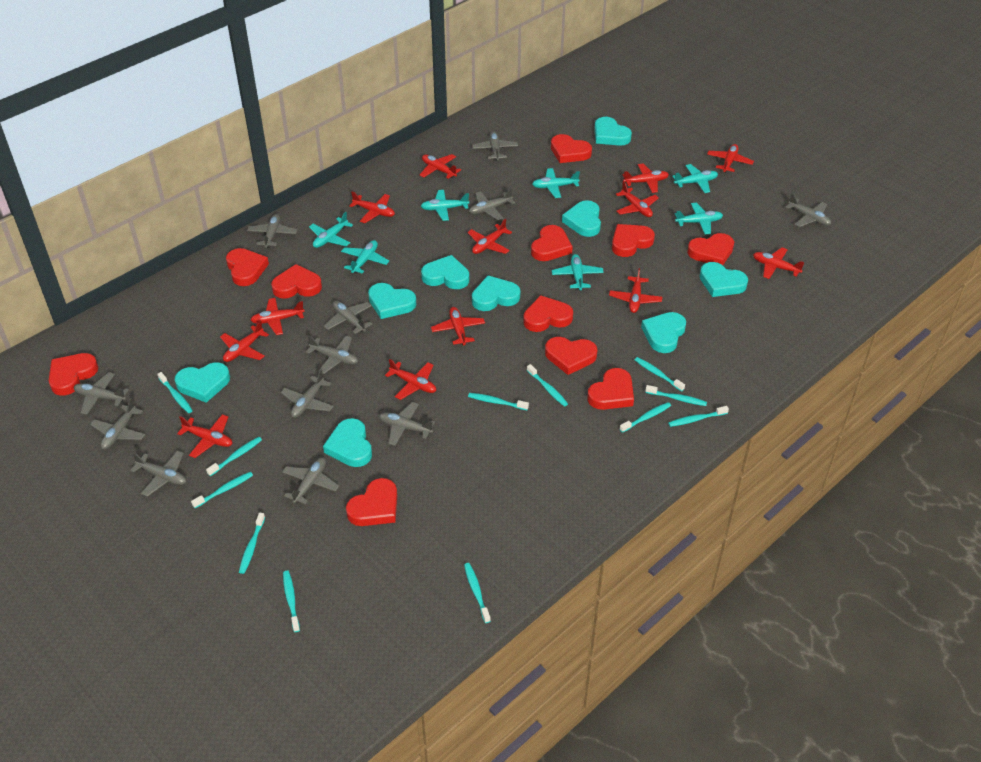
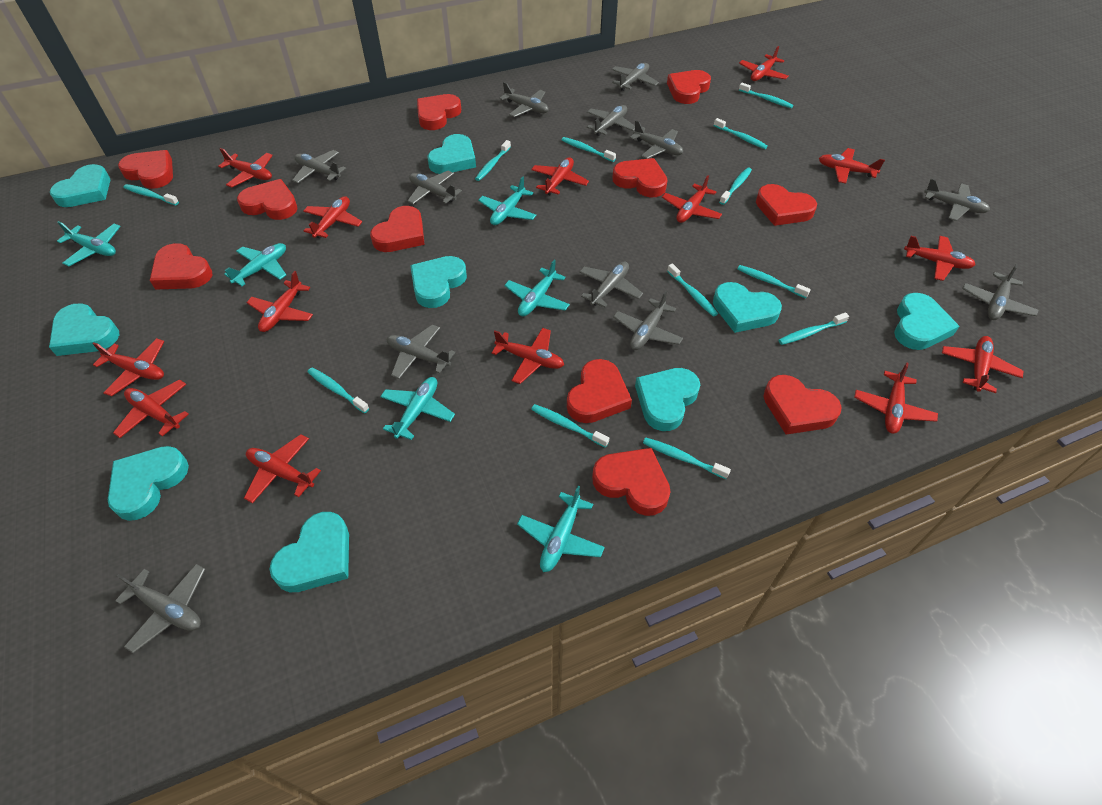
red plane: [177,414,232,458] [220,320,269,362] [251,298,305,335] [349,191,395,223] [385,359,436,400] [420,154,461,179] [431,307,485,345] [467,219,512,254] [609,268,662,313] [616,181,659,217] [622,164,669,193] [707,144,754,173] [753,247,805,279] = 13 -> [92,338,164,396] [113,380,189,438] [218,148,273,188] [244,434,321,503] [246,271,313,332] [303,196,362,239] [491,328,564,384] [531,157,589,195] [662,175,722,223] [739,46,789,81] [819,148,885,184] [854,362,938,434] [904,236,975,281] [942,336,1024,393] = 14
turquoise plane: [309,212,353,248] [341,240,389,274] [421,190,469,221] [532,168,580,198] [552,254,604,290] [672,164,718,193] [675,203,723,234] = 7 -> [57,221,121,266] [224,243,286,286] [380,377,455,440] [478,177,537,225] [504,260,570,316] [517,486,605,572] = 6

